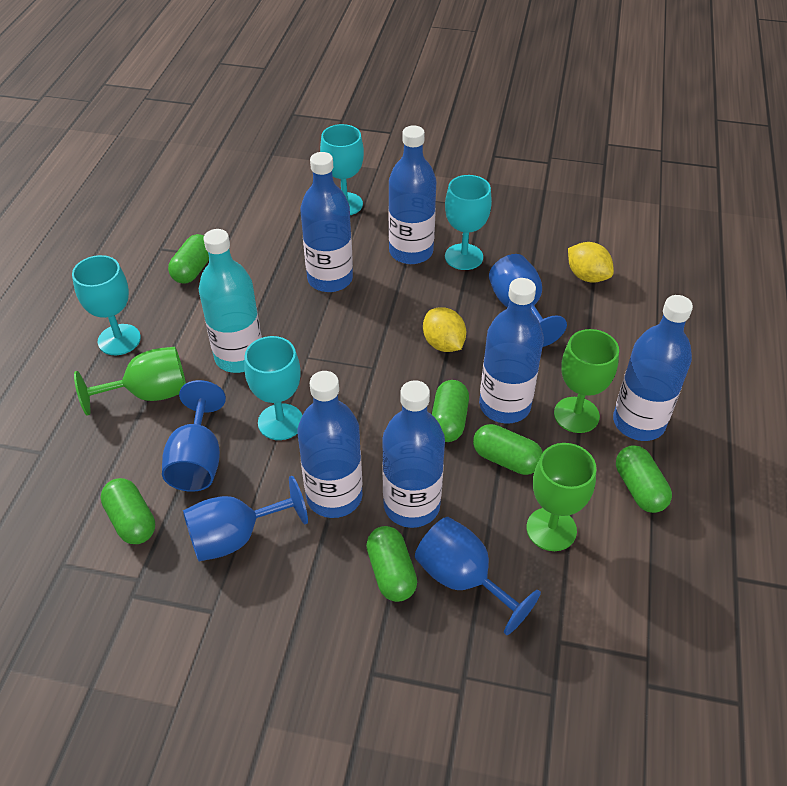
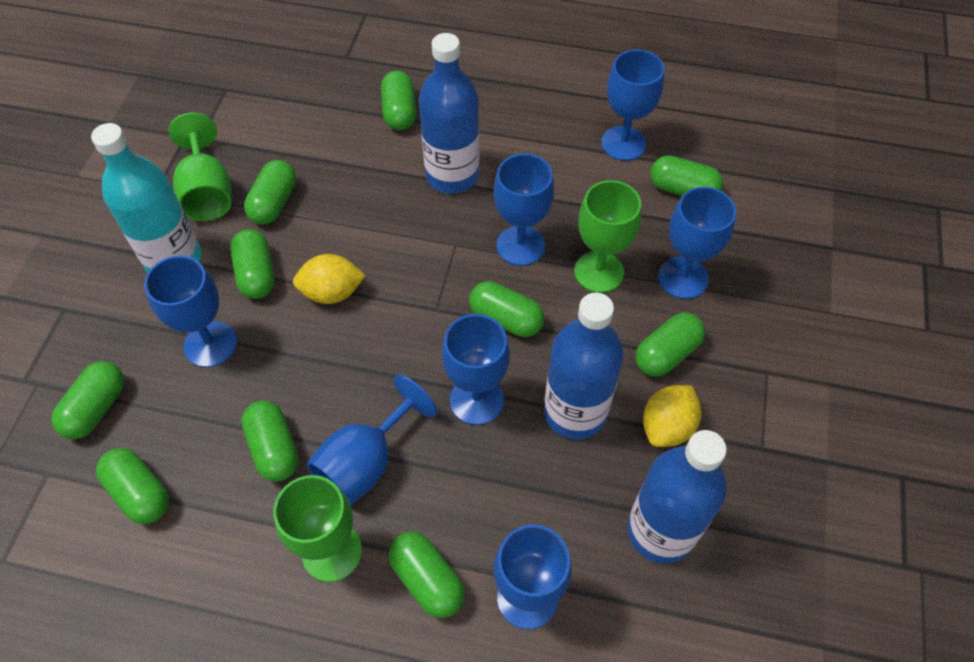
blue bottle: [298,371,362,518] [300,152,353,292] [382,380,445,528] [388,125,436,264] [479,278,544,424] [613,295,693,441] = 6 -> [419,33,480,194] [544,292,624,440] [627,430,727,563] = 3
blue goblet: [162,380,226,492] [183,476,308,561] [415,517,541,635] [489,254,567,347] = 4 -> [144,255,237,367] [307,375,437,505] [442,314,510,425] [494,153,554,266] [494,525,572,629] [601,49,664,161] [658,187,736,299] = 7
green capsule: [100,478,155,544] [168,234,209,284] [366,526,417,602] [432,380,469,442] [473,424,543,475] [616,445,672,513] = 6 -> [51,361,124,439] [96,448,169,524] [230,229,275,299] [241,400,299,482] [244,160,296,225] [381,71,416,130] [388,532,465,618] [469,281,544,337] [635,312,705,377] [650,155,724,196] = 10
turquoise goblet: [72,255,141,355] [244,336,302,440] [320,124,364,215] [445,175,492,270] = 4 -> none = 0

